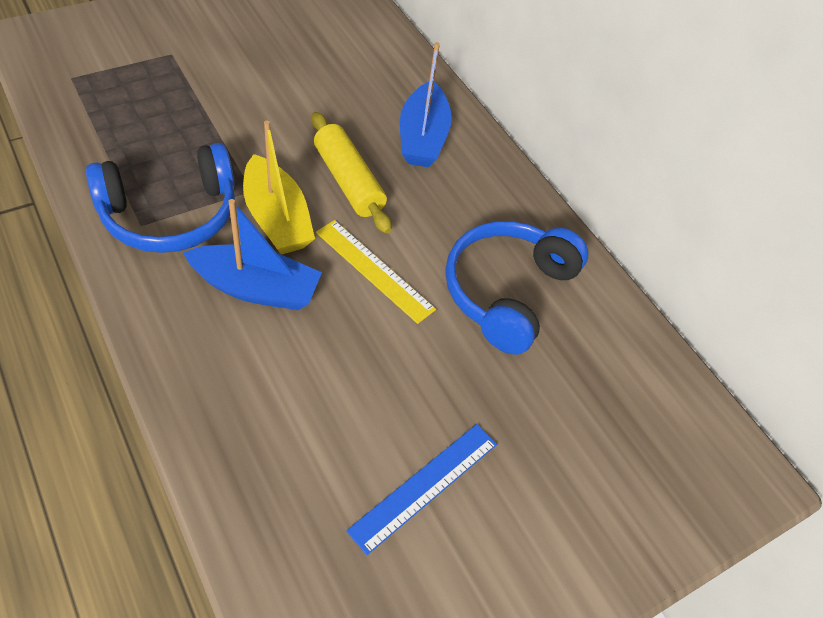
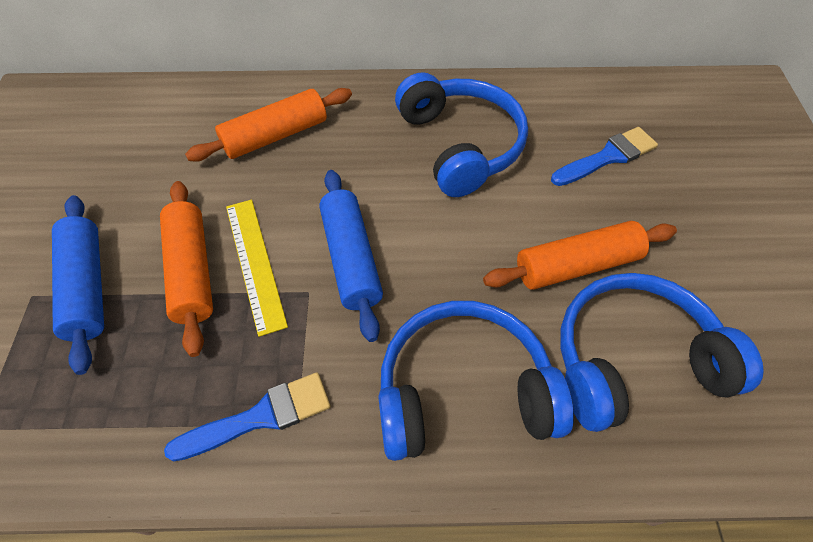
blue boat: [183,199,322,310] [400,42,452,167] = 2 -> none = 0
blue brush: none = 0 -> [164,372,331,461] [551,127,658,186] = 2
blue headphones: [86,143,235,253] [445,221,588,355] = 2 -> [378,301,574,461] [395,72,528,197] [560,273,764,432] = 3
blue rolling pin: none = 0 -> [52,195,104,375] [319,170,383,342] = 2
blue ruler: [346,424,497,555] = 1 -> none = 0
orange rolling pin: none = 0 -> [160,181,213,357] [185,88,352,162] [483,221,677,290] = 3
yellow boat: [243,121,315,255] = 1 -> none = 0
yellow rolling pin: [311,112,392,234] = 1 -> none = 0

